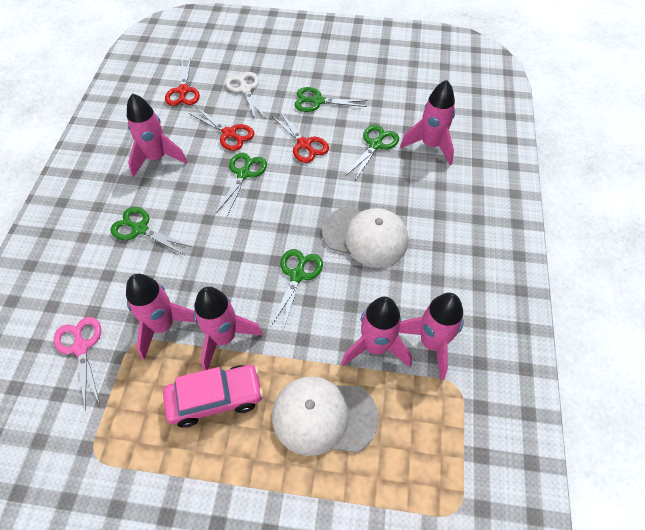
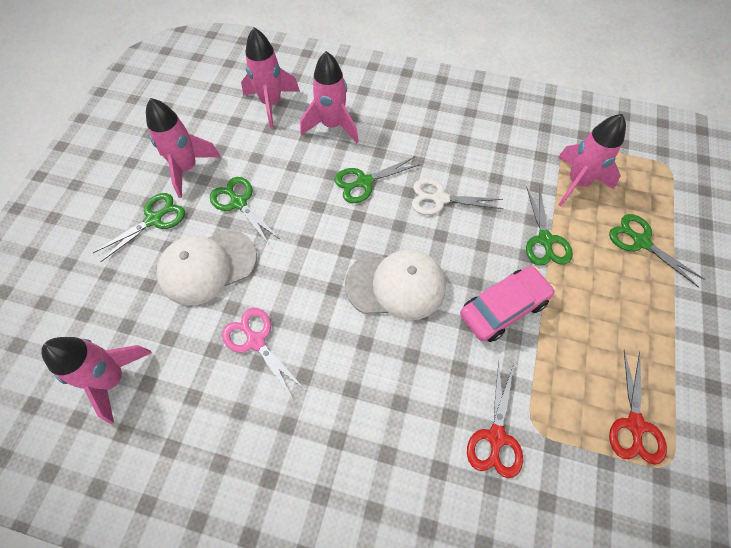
pink rocket: [126,274,195,360] [127,93,187,177] [194,287,263,371] [341,297,412,367] [399,293,464,381] [400,80,455,165] = 6 -> [41,337,152,424] [146,98,221,198] [241,27,300,129] [300,51,359,143] [558,114,626,206] = 5
red scissors: [165,58,200,106] [189,107,255,151] [272,111,329,163] = 3 -> [467,361,523,478] [609,350,667,465] = 2

